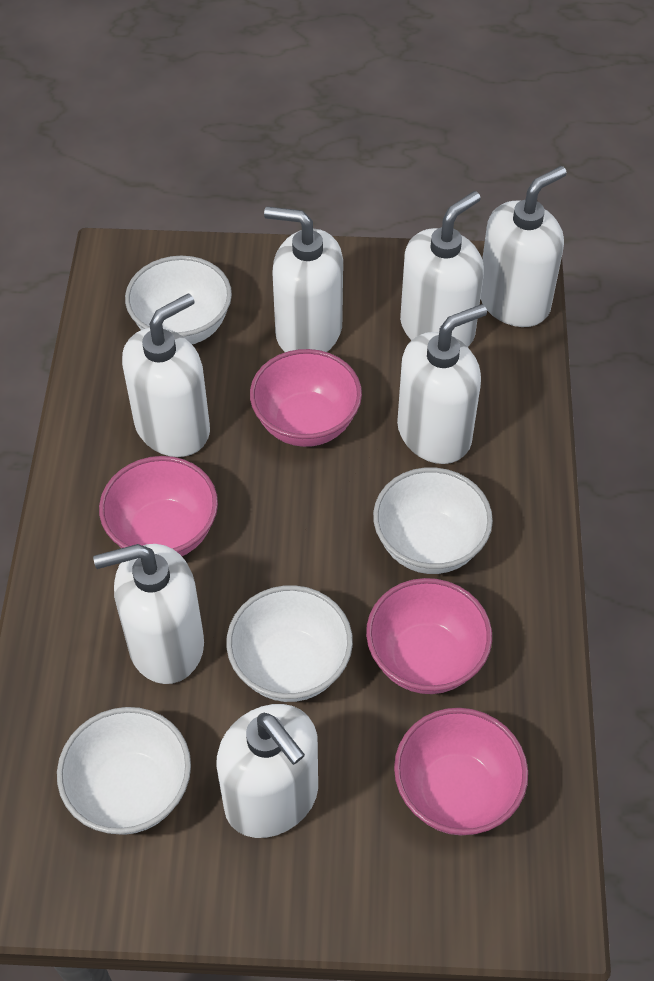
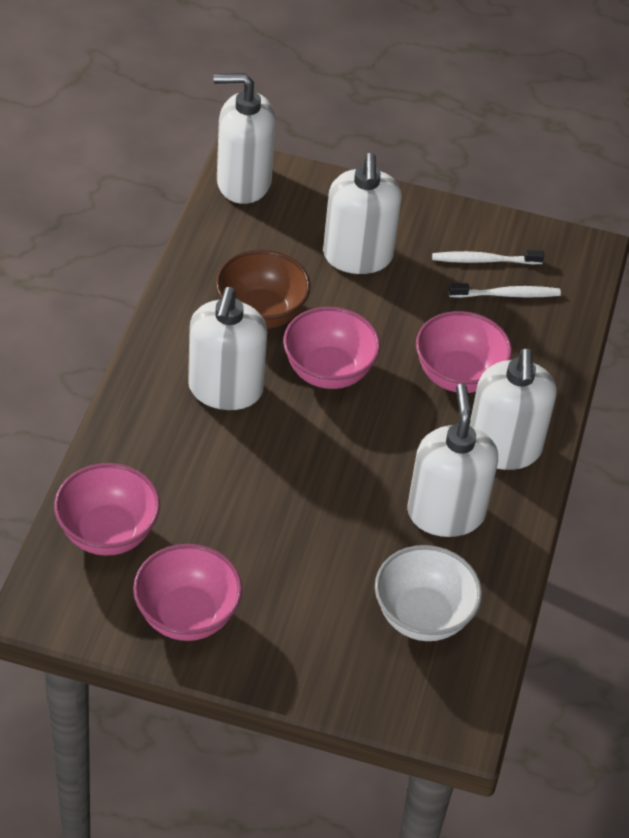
brown bowl: none = 0 -> [216,250,311,329] = 1
white bowl: [57,707,191,835] [125,256,232,344] [226,585,353,702] [373,468,493,574] = 4 -> [375,545,482,641] = 1
white soap dispenser: [93,544,204,684] [122,293,210,457] [216,704,318,838] [264,207,343,352] [397,304,487,464] [400,191,484,347] [480,166,567,327] = 7 -> [188,287,268,410] [214,73,276,204] [323,153,402,274] [407,384,498,537] [470,348,557,470] = 5
white toothbrush: none = 0 -> [432,250,544,264] [449,283,561,298] = 2

